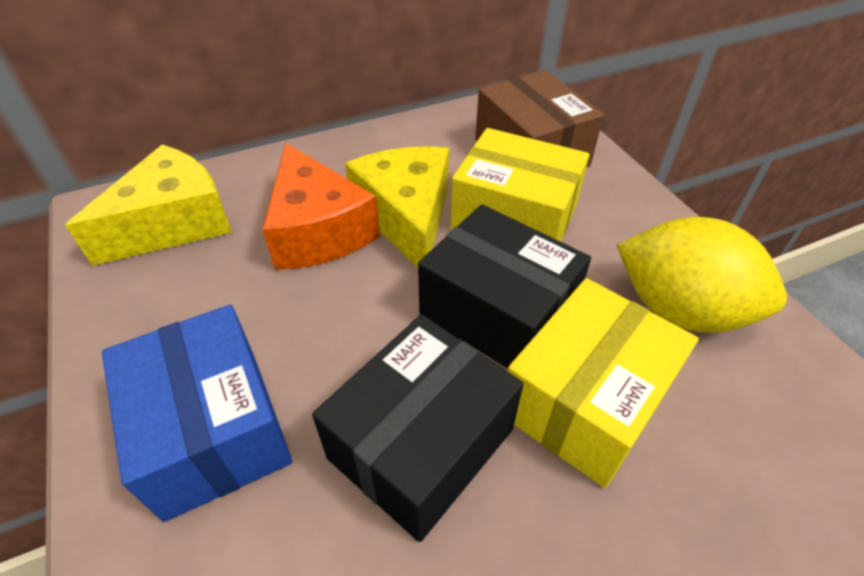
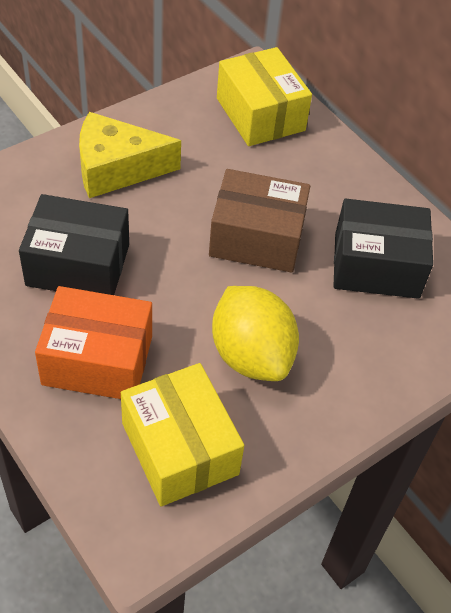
blue box: [102,305,292,522] = 1 -> none = 0
orange box: none = 0 -> [35,286,152,399] = 1
orange cheese: [262,143,380,270] = 1 -> none = 0
yellow cheese: [65,145,232,266] [345,146,449,268] = 2 -> [79,112,181,198] = 1

